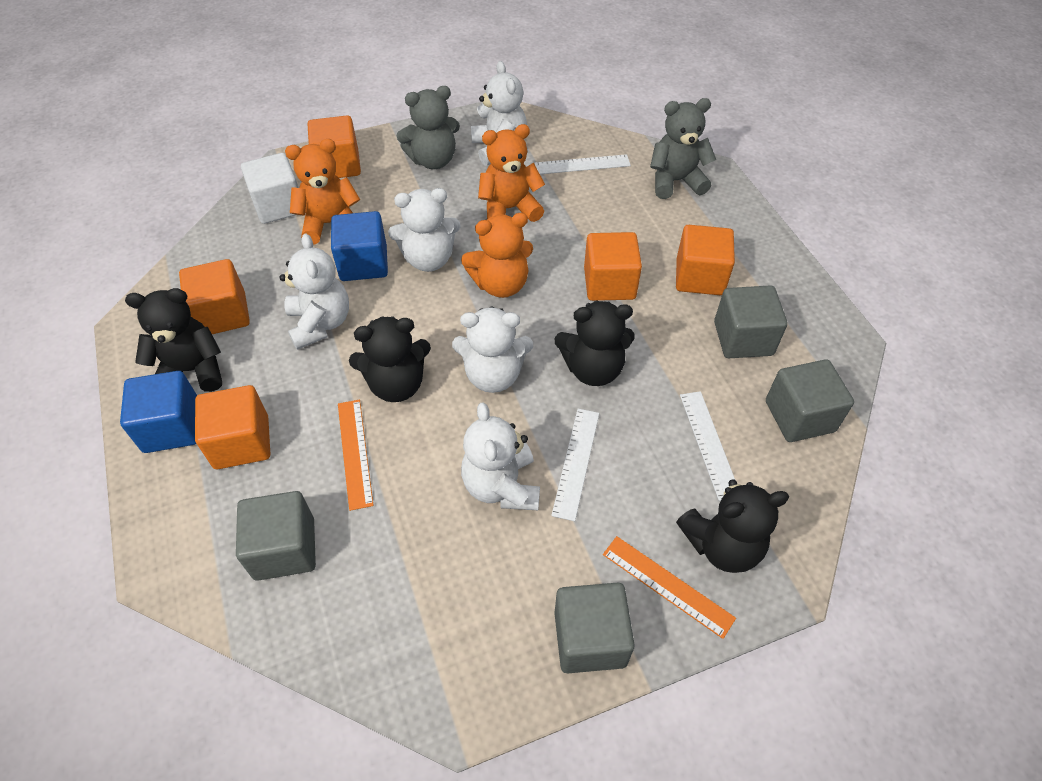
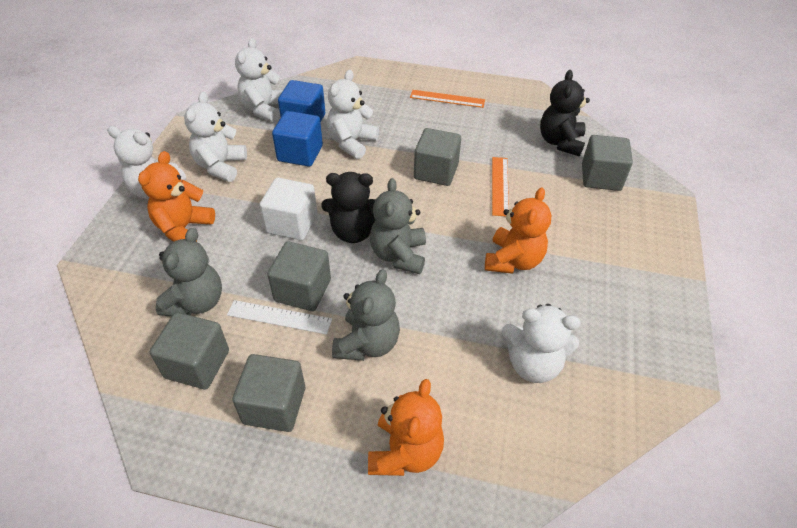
black teddy bear: [125,288,222,392] [349,316,431,402] [555,300,635,386] [676,479,789,573] = 4 -> [321,172,376,243] [540,70,590,156] = 2
grey cube: [236,491,316,581] [554,583,635,673] [714,285,787,358] [766,359,854,442] = 4 -> [150,312,229,389] [232,354,305,432] [267,241,331,311] [414,128,461,186] [582,135,633,191] = 5
grey teddy bear: [396,86,460,169] [650,98,716,199] = 2 -> [156,228,222,316] [332,269,400,361] [370,178,426,274] = 3
orange cube: [179,259,250,334] [195,385,270,469] [308,115,361,178] [584,232,642,301] [676,225,735,295] = 5 -> none = 0
white ruler: [535,154,631,174] [551,409,599,521] [680,391,735,501] = 3 -> [227,300,332,335] = 1

